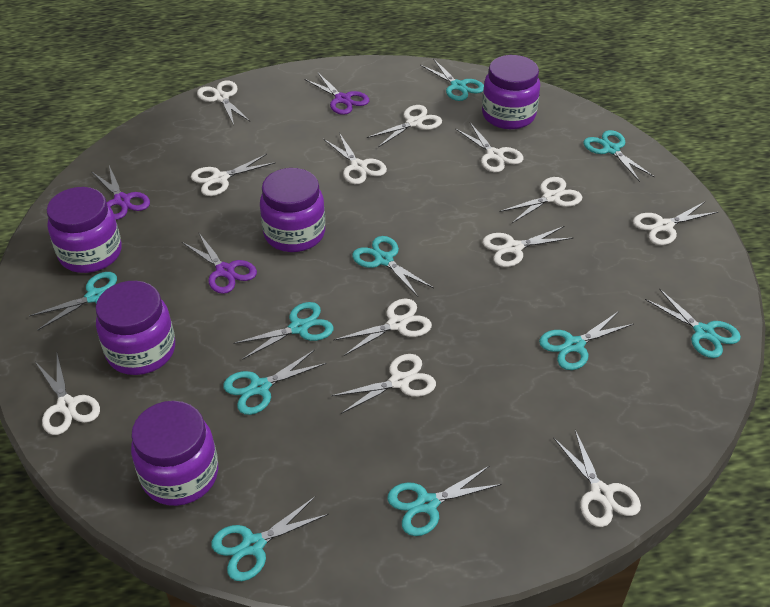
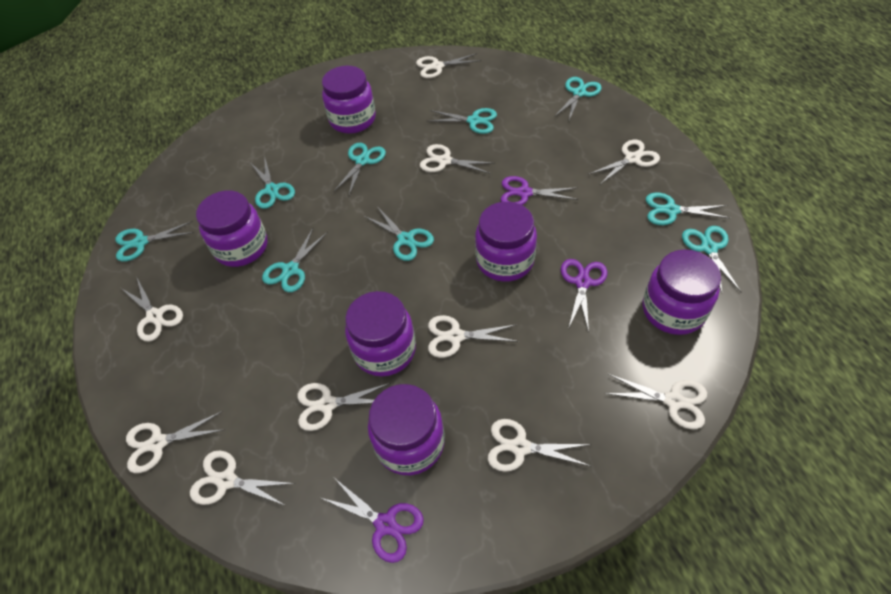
purple jar: [47,187,122,273] [95,281,175,375] [131,401,218,506] [260,168,325,252] [482,55,540,129] = 5 -> [196,190,268,267] [322,66,376,134] [345,291,416,376] [368,384,445,475] [475,202,537,282] [643,250,721,335] = 6
turquoise scissors: [29,272,117,330] [211,496,329,581] [223,350,326,415] [233,302,334,360] [352,236,434,297] [387,466,502,536] [420,59,484,101] [539,311,633,370] [583,130,655,182] [645,288,741,358] = 10 -> [115,221,194,262] [251,158,295,209] [262,228,328,292] [333,143,386,195] [364,206,434,261] [429,108,497,134] [554,77,602,120] [646,193,730,225] [682,226,741,293] = 9
white scissors: [36,354,100,435] [191,154,275,196] [197,80,251,125] [324,133,387,184] [331,354,436,414] [334,299,432,356] [367,105,442,147] [456,123,523,173] [483,226,574,267] [500,177,583,223] [553,430,641,527] [633,202,718,245] = 12 -> [121,276,183,342] [126,411,225,473] [190,450,295,506] [297,383,390,431] [416,53,481,78] [420,144,493,174] [428,315,519,358] [488,419,592,472] [588,140,660,184] [604,374,707,429] = 10

